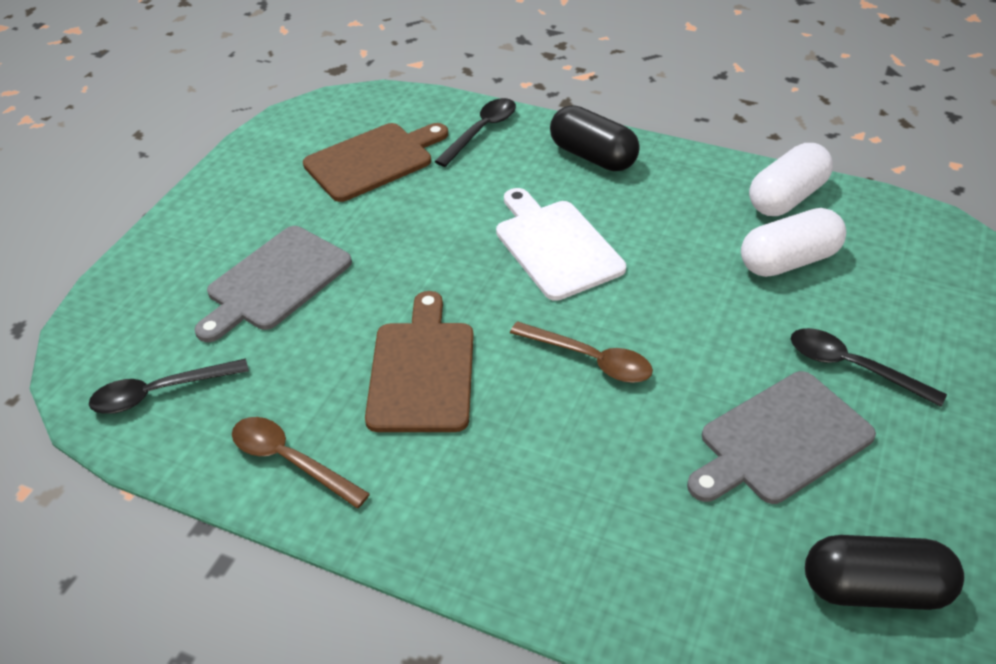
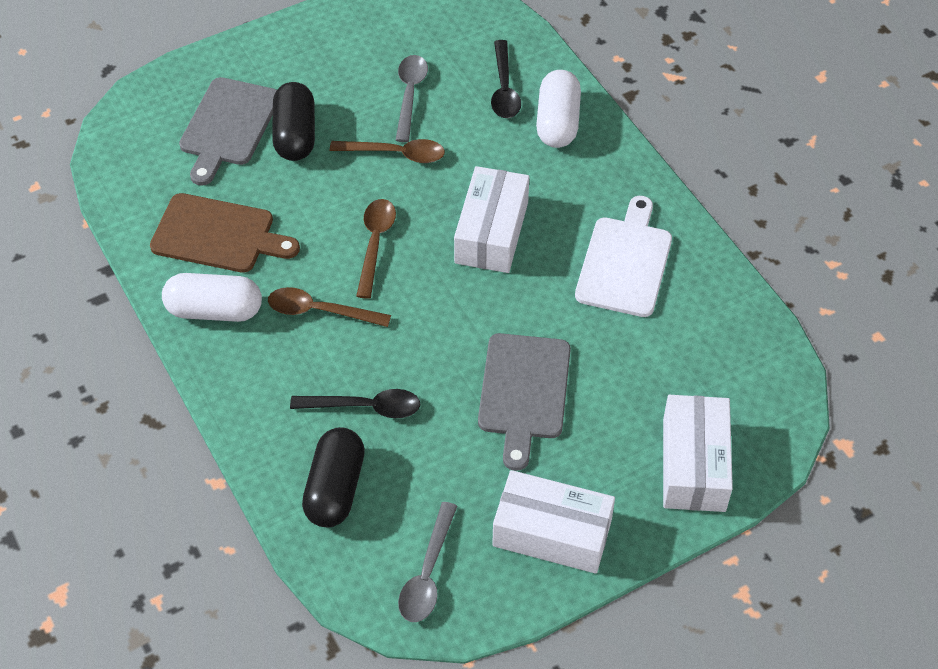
black spoon: [89,358,249,414] [434,98,516,167] [791,328,947,407] = 3 -> [290,389,420,418] [491,40,521,118] = 2
brown cutting board: [303,123,448,202] [365,291,474,432] = 2 -> [150,193,300,273] = 1
brown spoon: [232,417,370,508] [510,321,653,383] = 2 -> [268,287,391,327] [330,139,445,163] [356,199,396,299] = 3
grey spoon: none = 0 -> [396,55,428,142] [398,502,457,622] = 2
white box: none = 0 -> [454,166,529,273] [492,470,615,574] [663,395,733,512] = 3

